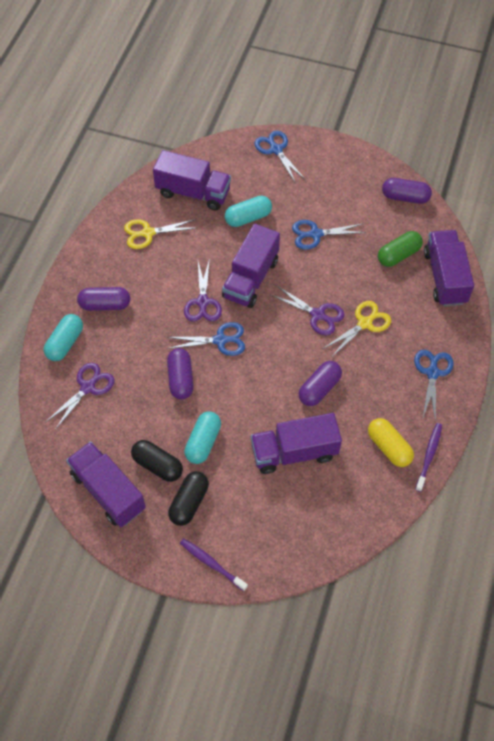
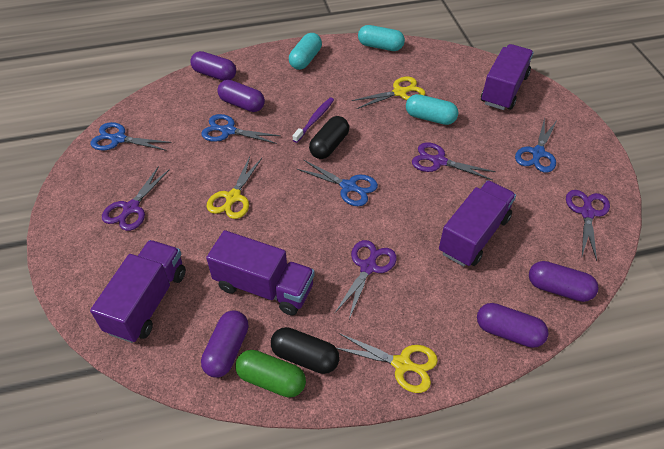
purple capsule: [77,287,130,311] [167,348,193,399] [299,361,342,406] [382,178,432,204] = 4 -> [190,51,236,81] [201,310,249,378] [217,80,265,112] [477,303,549,348] [529,261,598,302] = 5
purple scissors: [46,363,114,430] [184,258,222,322] [271,286,344,335] = 3 -> [102,166,170,231] [334,240,397,319] [412,142,496,180] [566,190,610,261] = 4
purple toothbrush: [180,538,248,591] [415,423,442,492] = 2 -> [293,98,334,143] = 1
purple truck: [66,441,146,527] [153,150,231,211] [222,224,280,308] [251,413,342,474] [424,230,474,306] = 5 -> [90,240,186,343] [206,230,315,315] [439,180,516,267] [481,44,534,110] = 4
yellow capsule: [368,418,414,467] = 1 -> none = 0
yellow scissors: [124,219,196,249] [324,301,391,358] = 2 -> [207,156,262,219] [337,333,438,393] [352,77,425,109] = 3

